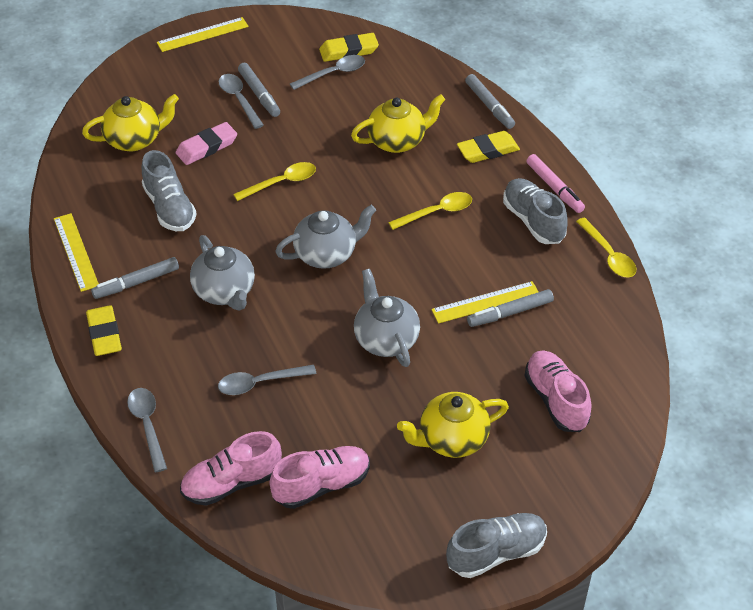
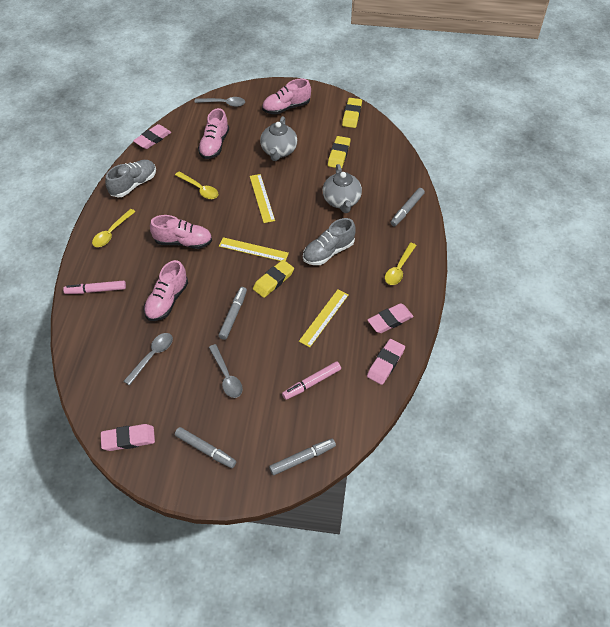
grey shoe: [142,150,196,231] [446,513,547,578] [503,178,568,244] = 3 -> [105,160,156,198] [303,218,356,265] = 2
grey spoon: [127,388,167,472] [218,365,316,395] [219,74,264,129] [290,55,365,90] = 4 -> [124,333,173,385] [194,97,245,107] [209,344,243,398] = 3
grey teapot: [190,235,255,310] [275,205,376,269] [354,269,420,367] = 3 -> [260,116,297,161] [322,164,362,213] = 2
pink eraser: [176,122,237,165] = 1 -> [101,424,155,451] [133,124,171,149] [367,339,405,385] [368,303,414,333] = 4
pink marker: [526,154,585,213] = 1 -> [63,281,126,294] [282,362,341,400] = 2
pink shoe: [180,431,282,506] [269,446,370,509] [525,351,592,432] = 3 -> [144,260,188,321] [150,215,212,249] [198,108,229,159] [262,79,311,115] = 4
yellow teapot: [82,94,179,151] [351,94,445,153] [397,392,509,458] = 3 -> none = 0

